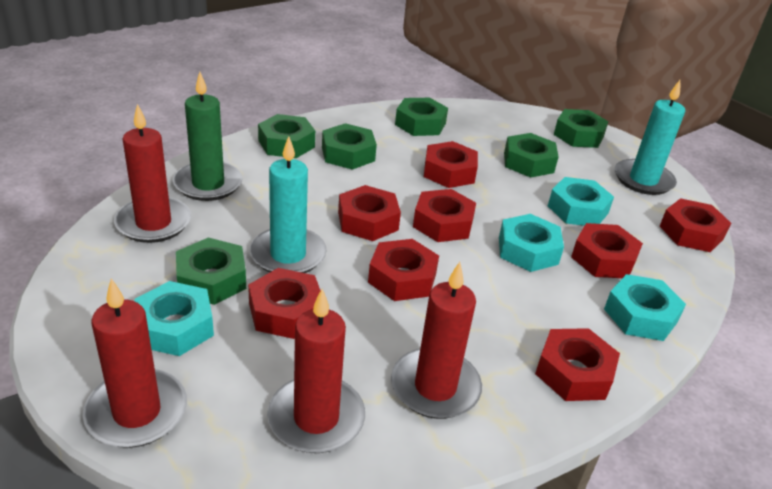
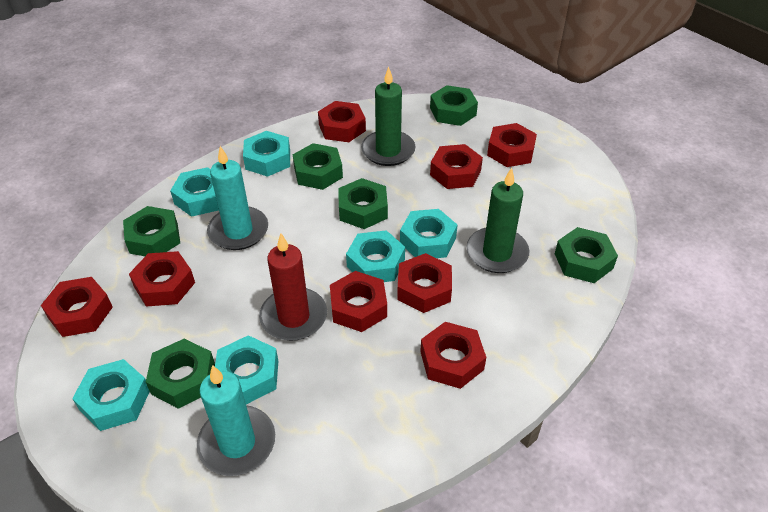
green candle: [173,72,243,201] = 1 -> [361,67,416,166] [467,168,530,273] = 2
red candle: [83,278,187,448] [114,104,191,243] [267,289,365,453] [391,262,482,419] = 4 -> [259,233,327,341] = 1
turquoise nut: [134,281,214,356] [499,214,564,272] [548,177,614,226] [604,274,686,341] = 4 -> [72,359,150,431] [170,167,219,217] [215,335,278,404] [243,131,290,177] [346,230,405,282] [400,209,457,258] = 6

